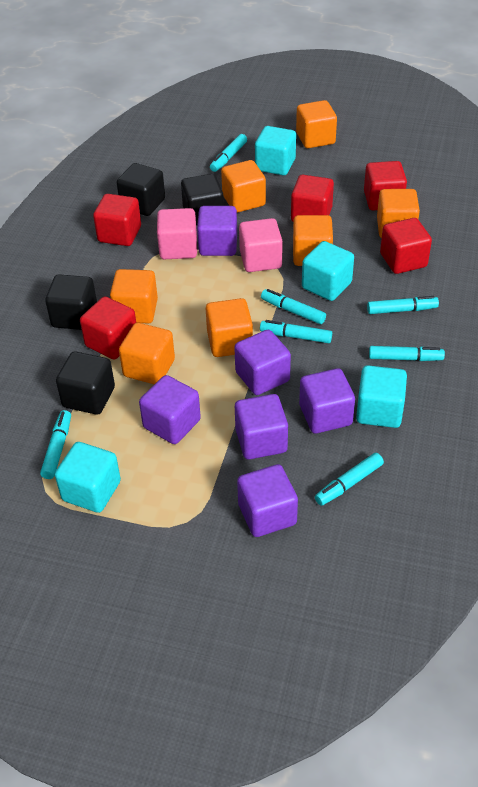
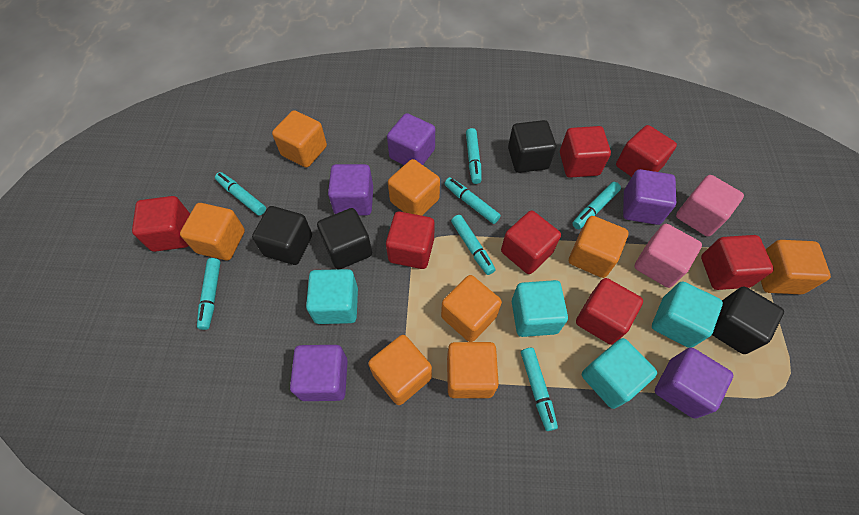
orange cube: [110,269,158,323] [119,323,175,384] [206,298,253,357] [221,160,266,213] [293,215,333,266] [296,100,337,148] [377,189,420,238] = 7 -> [180,203,245,261] [272,110,327,168] [368,335,432,405] [388,159,440,216] [441,275,502,342] [447,342,499,398] [569,216,629,278] [761,240,831,294] = 8
purple cube: [139,375,201,444] [197,206,237,256] [234,330,291,395] [235,394,288,459] [237,464,298,537] [299,368,355,434] = 6 -> [290,345,348,401] [328,164,373,215] [387,113,435,165] [623,169,676,225] [655,348,733,419] = 5
red cube: [80,296,136,360] [93,194,141,246] [291,175,334,222] [364,161,407,210] [380,218,432,274] = 5 -> [132,196,190,252] [386,212,435,269] [501,211,561,274] [560,126,611,178] [576,278,643,345] [616,125,677,177] [701,235,774,290] = 7

